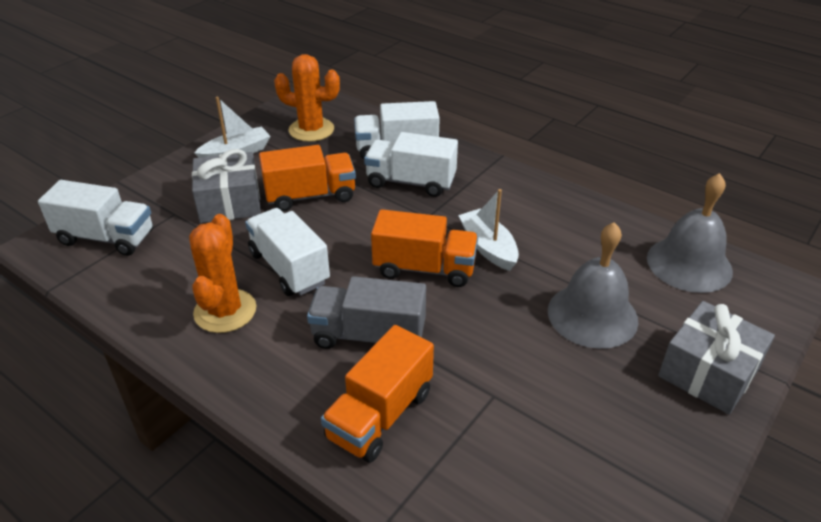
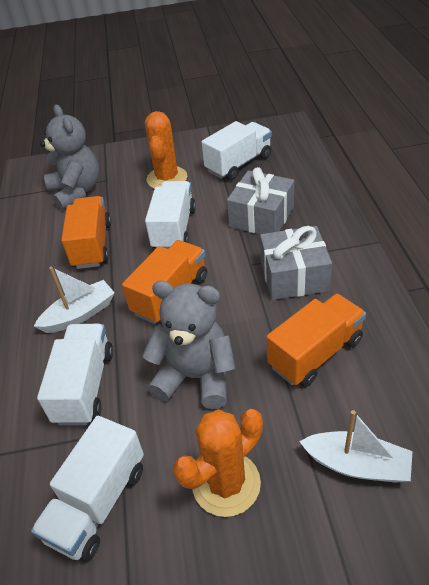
grey bell: [548,222,638,349] [647,173,733,293] = 2 -> none = 0
grey teddy bear: none = 0 -> [40,105,99,210] [142,281,236,409] = 2
grey truck: [307,276,426,349] = 1 -> none = 0

